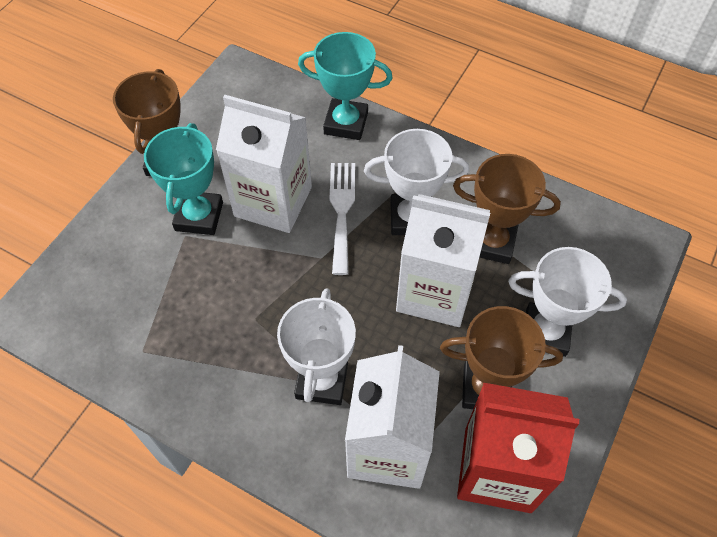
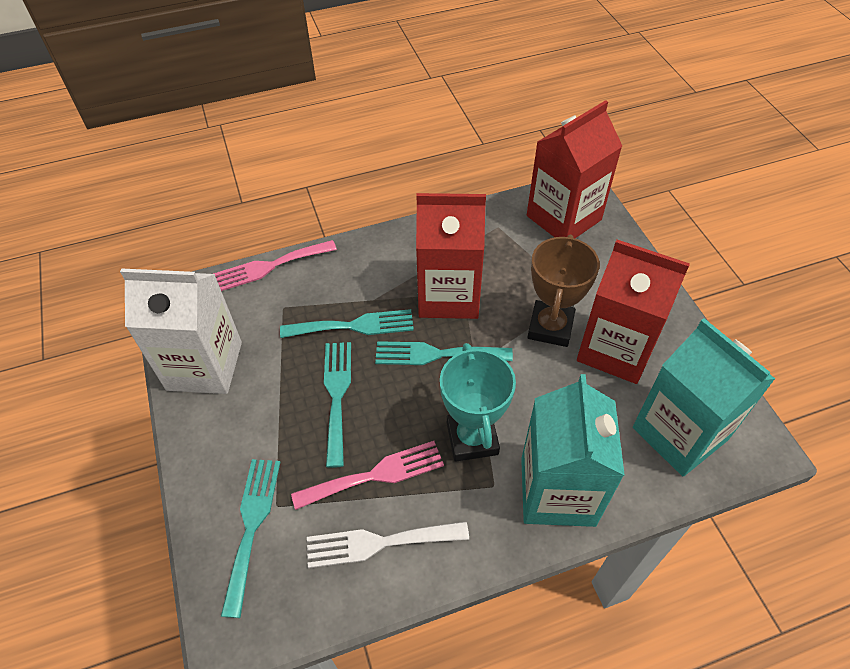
brown trophy: [113,69,181,176] [440,306,563,409] [453,154,561,264] = 3 -> [527,235,600,347] = 1
pink fork: none = 0 -> [213,240,337,291] [291,441,444,510] = 2
red carton: [457,383,579,513] = 1 -> [416,193,486,319] [527,100,622,238] [577,240,690,384] = 3
turquoise carton: none = 0 -> [521,374,625,527] [633,318,775,477] = 2
turquoise fork: none = 0 -> [221,459,280,618] [280,309,414,338] [324,342,351,468] [375,341,513,365] = 4
turquoise trophy: [144,123,223,235] [298,32,393,140] = 2 -> [440,343,516,462] = 1
white carton: [216,95,312,233] [345,345,440,489] [396,194,490,327] = 3 -> [120,268,242,394] = 1
white trophy: [277,288,356,405] [364,129,469,235] [508,247,627,357] = 3 -> none = 0

